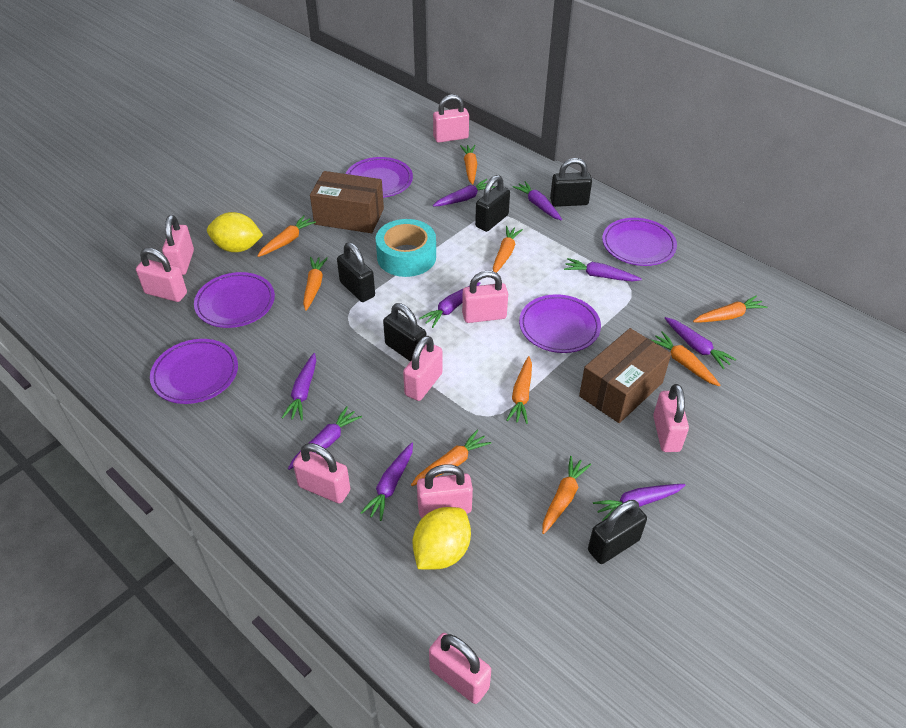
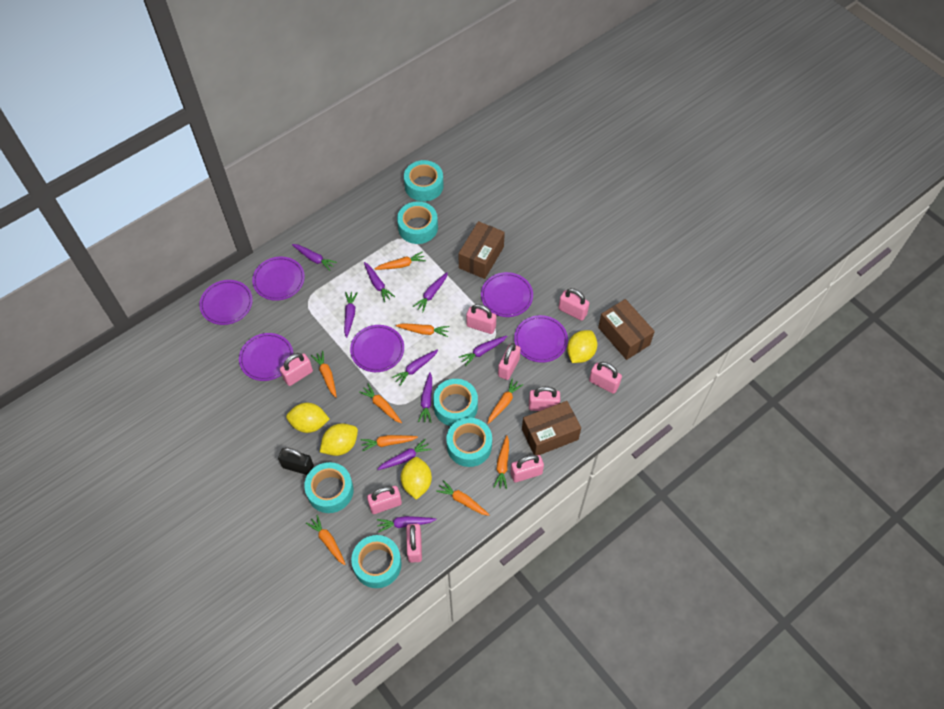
black padlock: [337,242,375,302] [383,303,427,361] [475,175,510,232] [550,158,592,207] [588,500,647,564] = 5 -> [278,448,314,475] = 1
brown box: [310,171,384,233] [579,328,671,423] = 2 -> [458,221,505,279] [522,401,581,455] [598,299,655,360] = 3
purple plate: [150,339,238,404] [194,272,275,328] [346,157,413,198] [519,294,601,353] [602,218,677,266] = 5 -> [199,280,253,325] [239,333,294,381] [252,257,305,301] [350,325,404,372] [481,272,533,317] [514,315,568,363] = 6
turquoise tape: [376,219,436,277] = 1 -> [304,462,354,513] [351,535,402,588] [397,201,438,244] [404,160,443,201] [433,379,478,426] [446,418,492,467] = 6
yellow lemon: [207,212,263,252] [413,507,471,569] = 2 -> [286,403,329,433] [320,423,358,456] [401,457,432,500] [567,330,597,363] = 4

